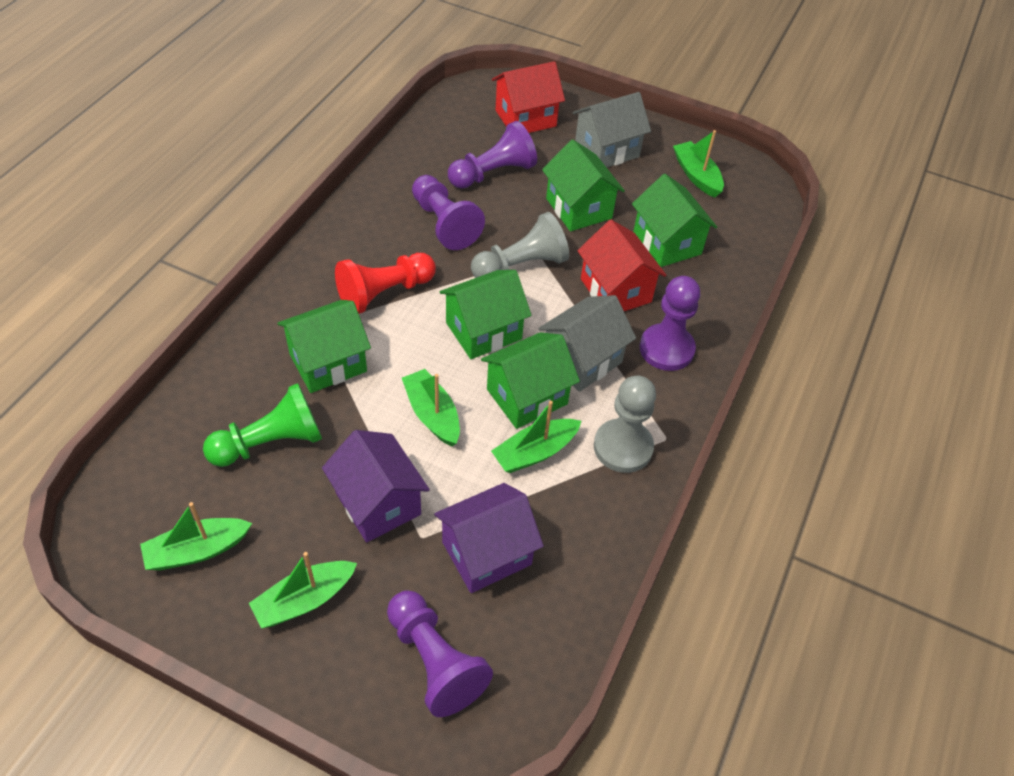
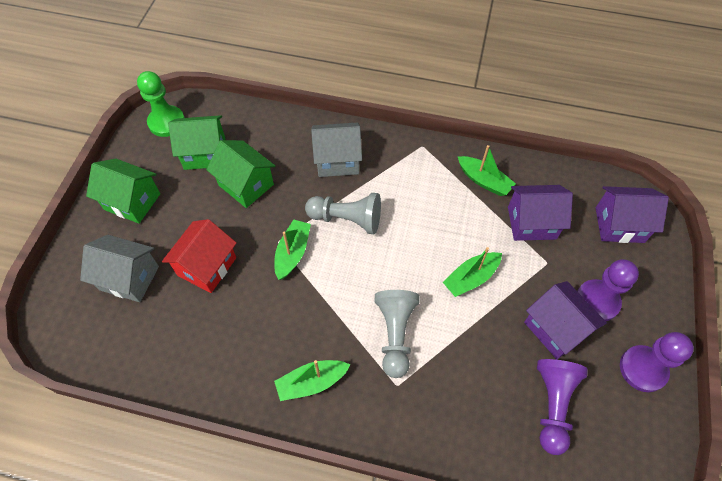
green boat: [140,502,252,570] [249,552,357,628] [402,369,460,446] [491,401,581,473] [673,130,724,198] = 5 -> [274,219,311,280] [274,360,351,401] [443,247,502,297] [458,145,516,196] = 4
green house: [277,300,371,393] [440,270,532,359] [481,332,580,429] [542,140,625,231] [632,174,717,267] = 5 -> [86,159,160,224] [168,115,225,170] [206,140,275,208] = 3
purple house: [322,430,430,543] [434,483,544,593] = 2 -> [508,185,573,241] [524,281,607,359] [596,186,669,243] = 3
purple pawn: [387,590,493,717] [412,175,485,250] [448,121,537,189] [640,276,700,371] = 4 -> [537,359,588,455] [577,259,639,321] [620,332,694,392] = 3
red house: [492,61,565,133] [577,220,666,311] = 2 -> [162,219,236,293] = 1
red pawn: [335,253,436,314] = 1 -> none = 0

